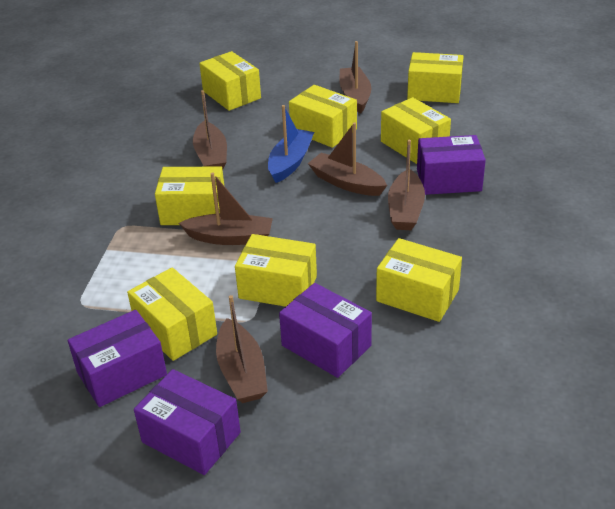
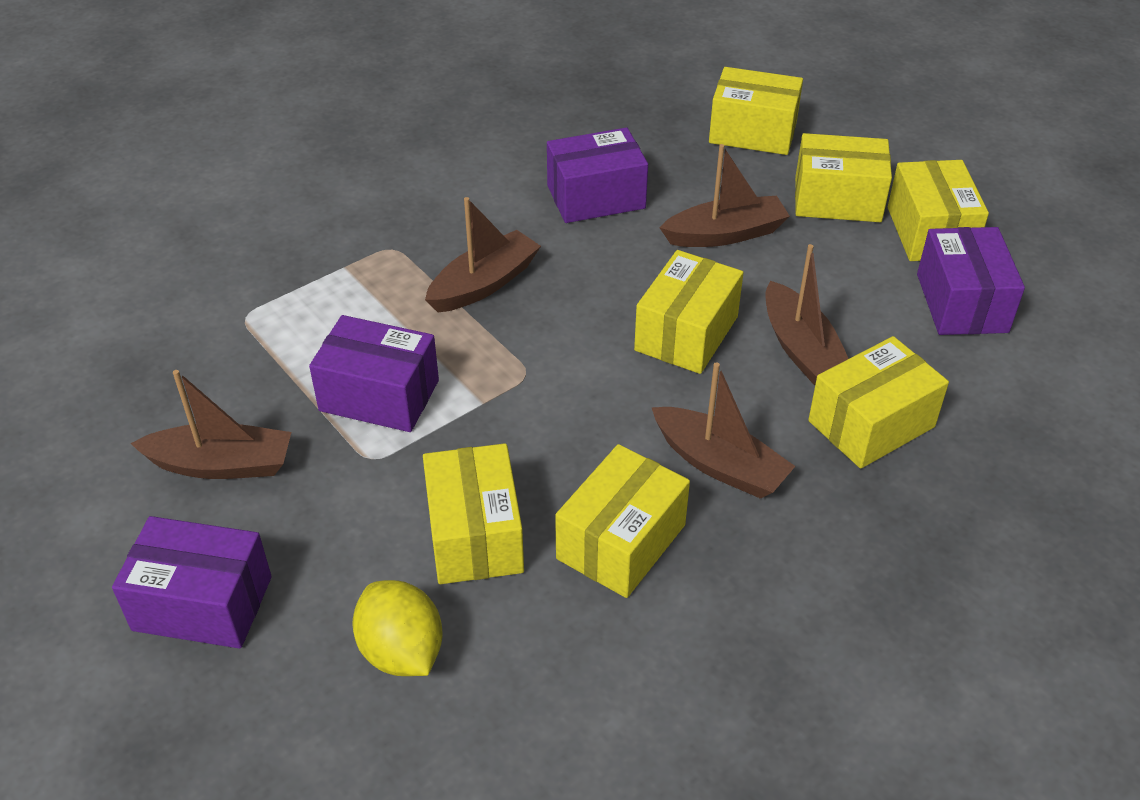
blue boat: [268,105,314,183] = 1 -> none = 0
brown boat: [179,172,273,245] [193,90,227,170] [216,295,268,403] [308,122,387,196] [340,41,371,113] [388,140,425,230] = 6 -> [130,370,291,479] [425,197,541,312] [651,362,795,499] [660,144,790,247] [765,244,849,385] = 5
yellow box: [127,268,217,361] [155,167,224,225] [199,51,261,111] [235,234,317,307] [289,85,357,148] [376,238,462,322] [381,97,451,164] [407,52,464,103] = 8 -> [423,443,524,584] [555,444,690,598] [634,250,744,374] [709,67,803,155] [795,133,892,222] [808,336,949,469] [888,160,989,261] = 7
yellow lemon: none = 0 -> [353,580,443,676] = 1

